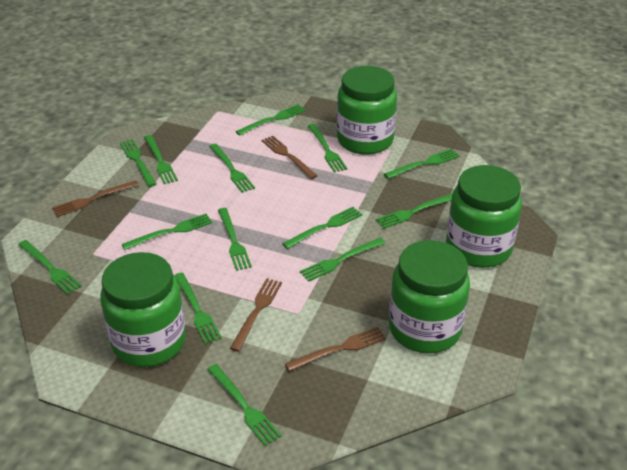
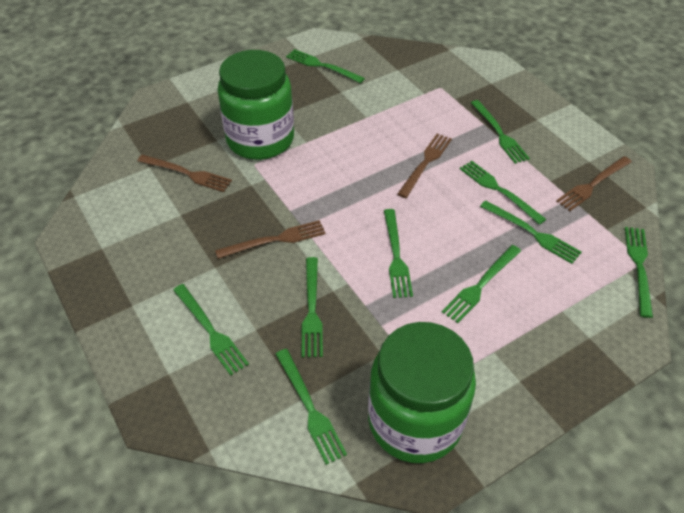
green fork: [18,240,82,295] [120,139,157,187] [122,214,213,250] [144,135,178,184] [174,272,222,344] [207,364,282,446] [209,144,255,193] [218,208,252,271] [236,104,306,136] [282,207,362,249] [300,238,385,282] [308,124,347,173] [376,194,452,229] [384,149,460,179] = 14 -> [173,284,249,376] [276,349,347,465] [286,49,365,83] [302,257,323,357] [384,209,413,298] [442,245,521,323] [460,161,546,225] [471,100,530,164] [480,200,582,264] [625,227,653,318] = 10
green jar: [100,252,186,367] [337,66,397,155] [389,240,470,353] [446,165,522,268] = 4 -> [218,50,294,160] [368,322,476,463] = 2

